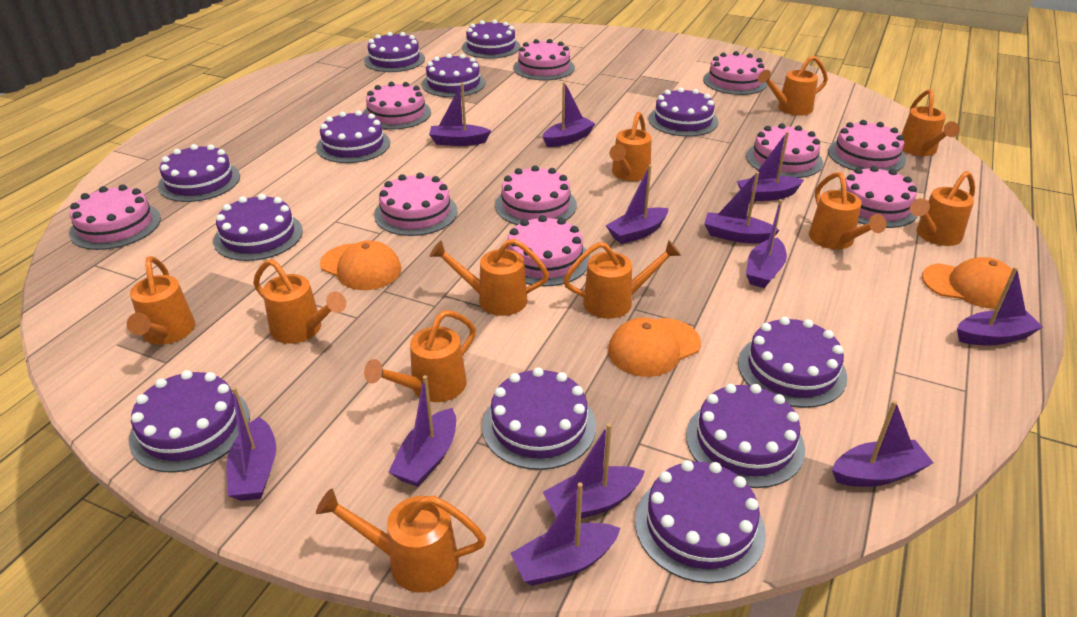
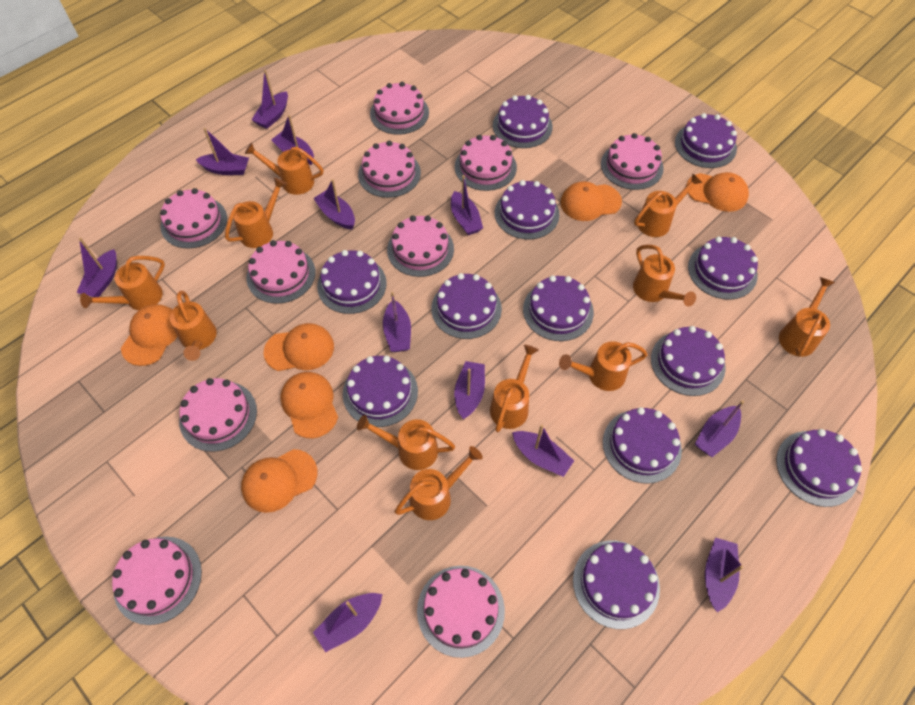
orange cap: [320,240,401,290] [608,317,701,377] [922,257,1012,309] = 3 -> [121,304,178,366] [241,449,317,513] [264,323,334,371] [280,372,338,438] [560,181,622,221] [686,172,749,212] = 6

